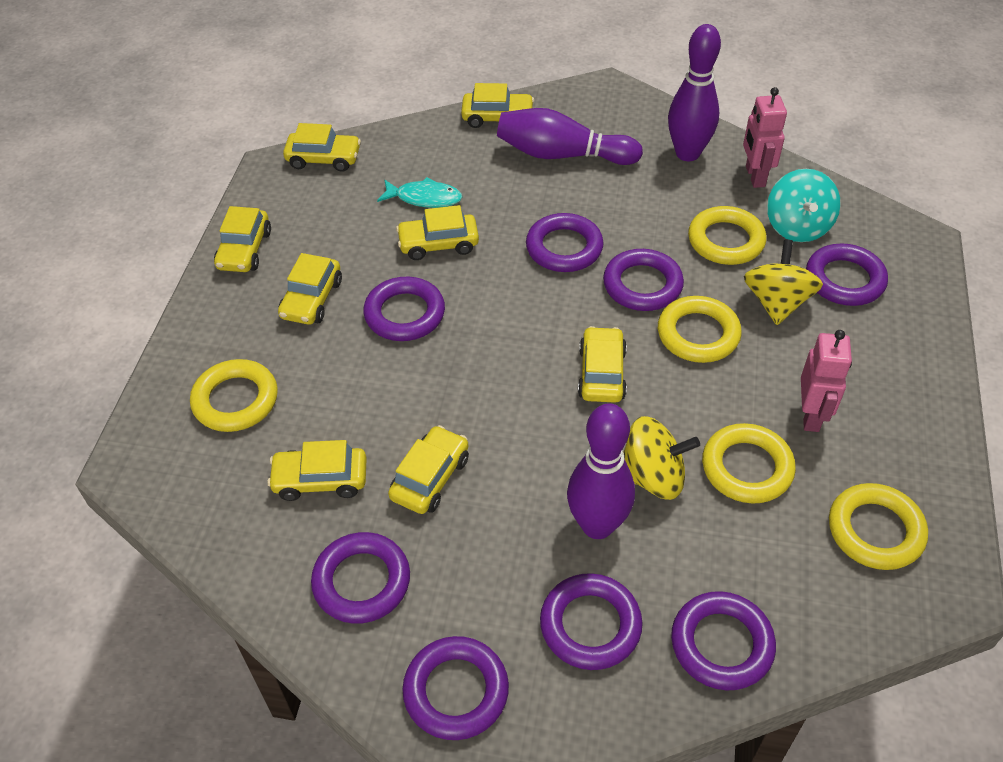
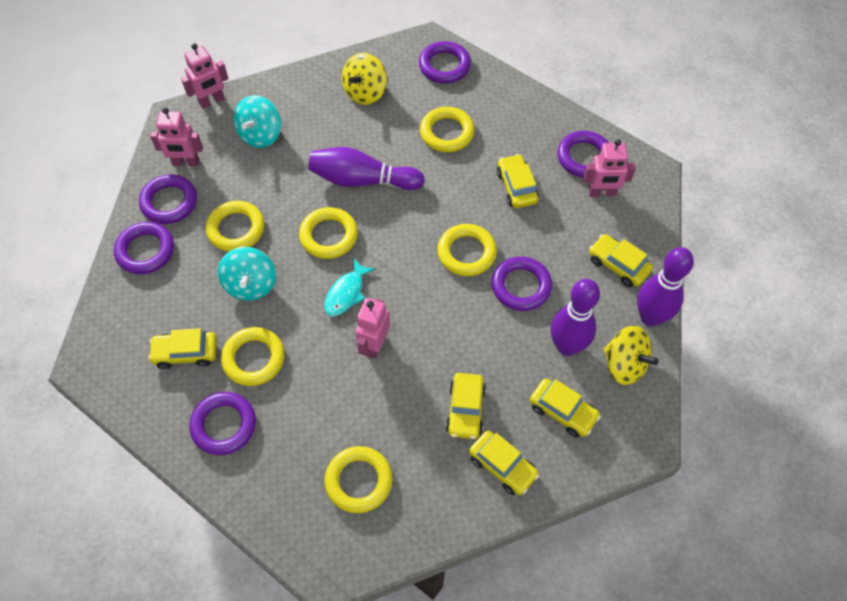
pink robot: [743,87,787,188] [801,330,852,432] = 2 -> [150,108,203,167] [181,44,229,109] [356,298,390,359] [583,139,636,197] = 4
purple ring: [311,532,410,624] [363,277,445,341] [403,636,509,740] [526,213,604,272] [540,573,643,670] [603,249,684,311] [671,591,776,690] [806,244,888,306] = 8 -> [114,222,174,274] [139,174,197,224] [189,392,256,455] [419,41,471,83] [492,256,552,311] [557,131,609,177] = 6
turquoise spinning top: [767,169,841,242] = 1 -> [218,247,276,301] [234,95,281,148] = 2
yellow car: [214,206,271,272] [267,440,367,501] [278,253,342,325] [283,123,361,172] [388,425,469,514] [396,205,479,260] [461,83,534,128] [578,326,627,403] = 8 -> [148,328,217,369] [446,373,486,439] [469,430,539,495] [496,154,539,208] [530,378,601,438] [589,234,653,287] = 6
yellow ring: [190,359,278,432] [658,296,742,363] [688,206,767,265] [702,423,796,504] [829,483,928,570] = 5 -> [206,201,264,252] [221,327,285,386] [299,207,358,259] [324,446,393,513] [420,107,475,152] [437,224,497,276] = 6

